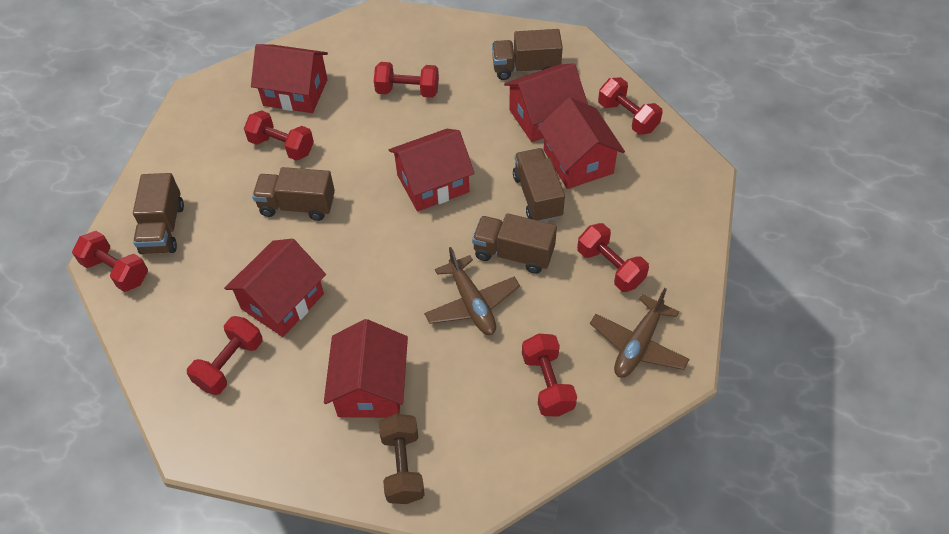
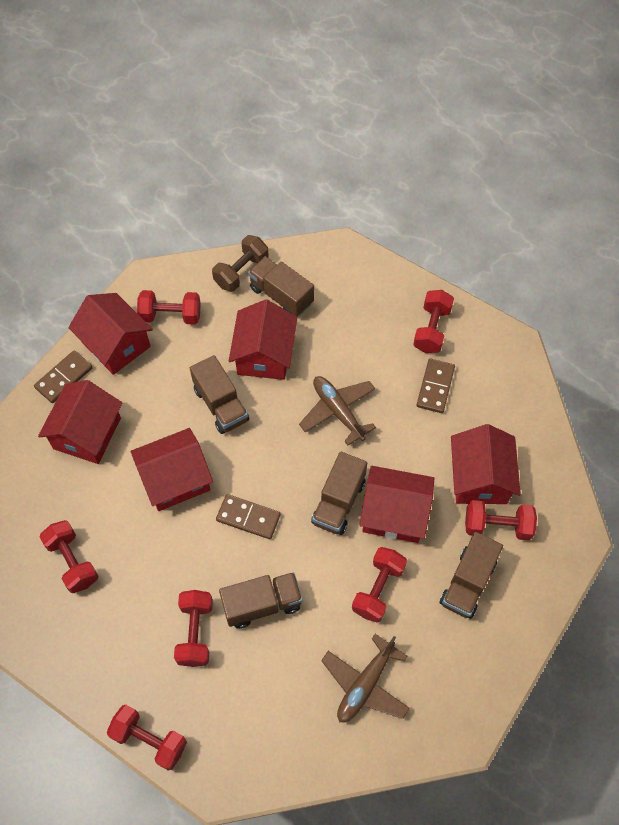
brown domino: none = 0 -> [34,351,93,403] [216,494,281,539] [417,359,455,413] = 3

